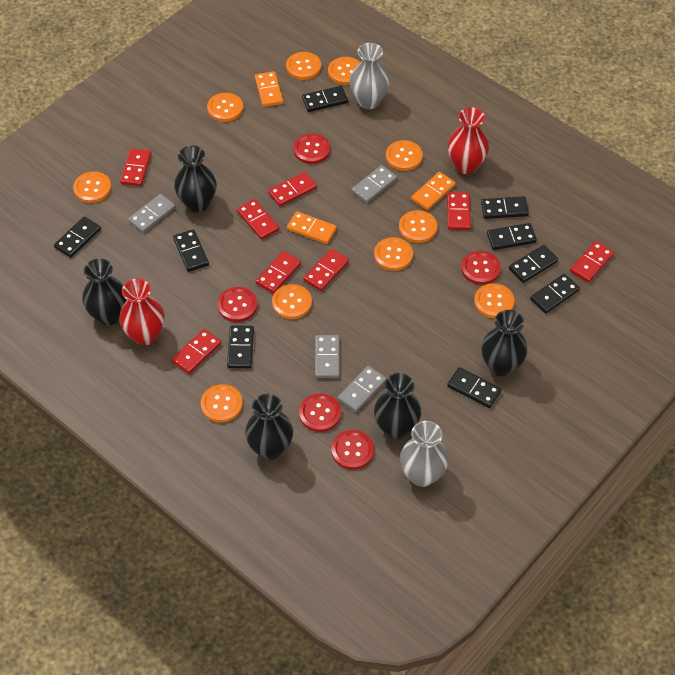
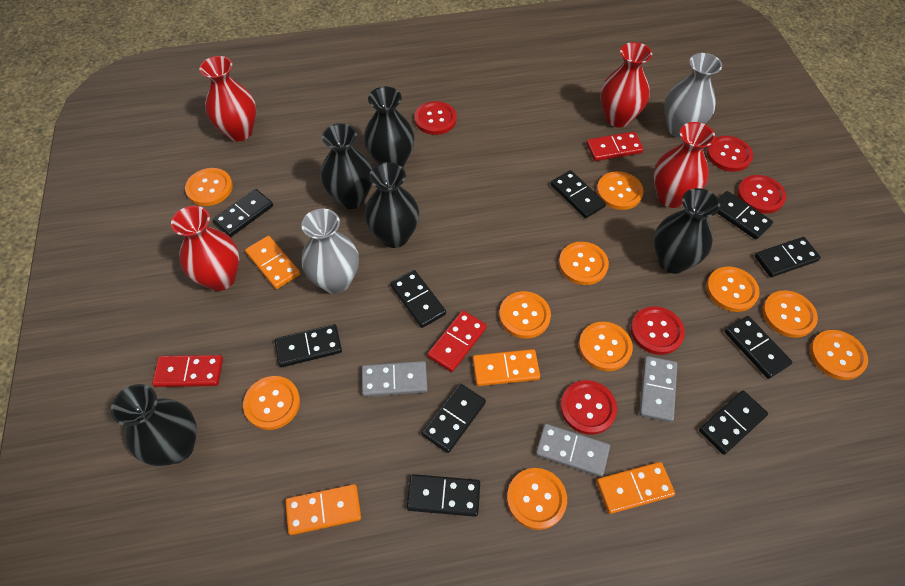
black domino: [54,217,101,258] [173,229,209,272] [227,325,254,368] [302,86,348,112] [447,367,502,408] [481,196,529,219] [487,223,537,250] [509,245,558,283] [530,274,580,314] = 9 -> [212,189,273,237] [275,324,342,367] [390,270,446,328] [407,474,480,517] [422,383,486,453] [551,170,606,218] [699,391,768,455] [717,191,773,240] [724,316,792,379] [755,237,821,277] = 10
grey domino: [128,194,176,233] [315,335,340,378] [337,366,386,412] [351,165,397,203] = 4 -> [362,361,428,397] [536,424,610,477] [639,356,677,422] = 3
orange domino: [255,71,283,107] [287,211,337,244] [411,172,456,210] = 3 -> [245,236,300,289] [285,484,361,535] [472,349,540,386] [596,462,675,514] = 4
red domino: [120,148,151,186] [172,329,221,374] [237,199,280,240] [256,251,301,294] [268,172,317,207] [303,249,349,291] [447,192,471,230] [570,241,614,283] = 8 -> [152,355,223,387] [427,310,487,372] [586,132,644,161] = 3
red vase: [119,279,165,345] [448,107,489,174] = 2 -> [171,206,239,291] [199,56,256,141] [600,42,652,128] [654,122,715,208] = 4

